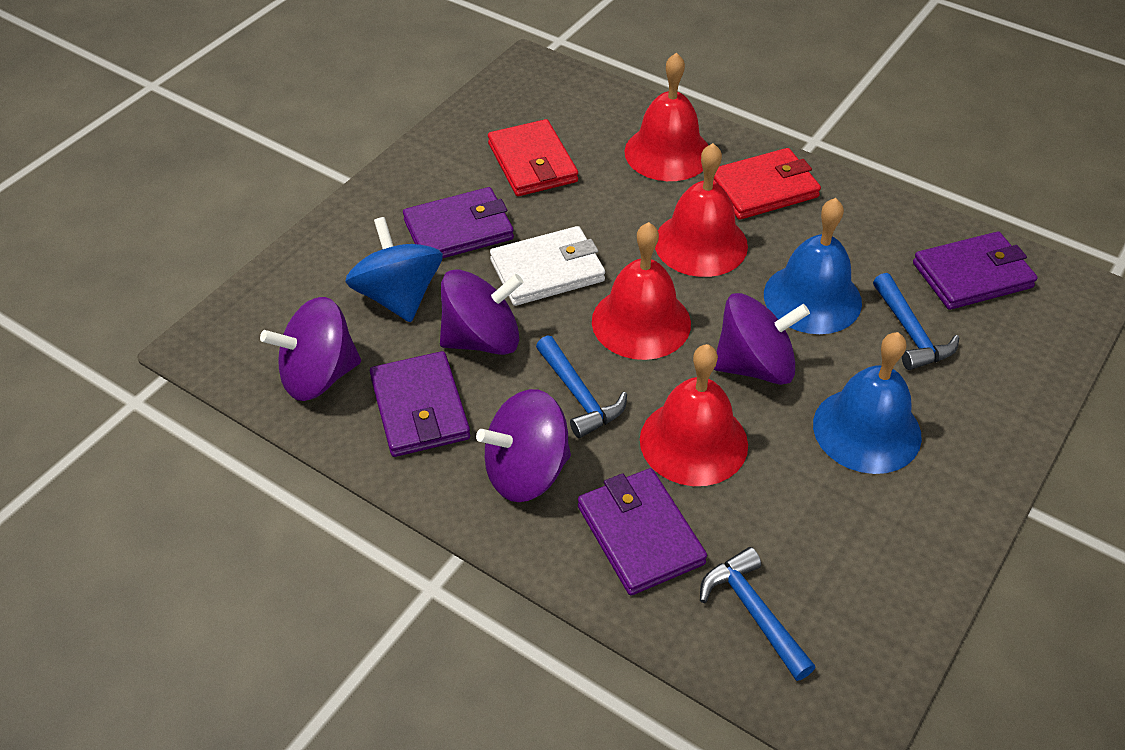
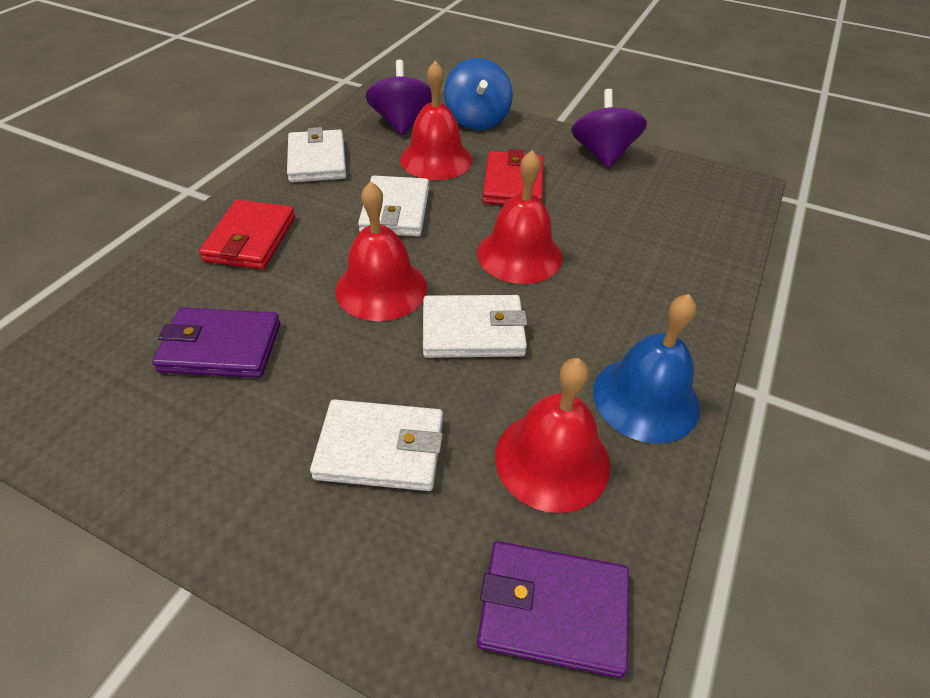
blue bell: [764,198,862,334] [813,332,922,474] = 2 -> [593,294,700,444] = 1
blue hammer: [536,335,627,438] [700,547,816,681] [873,273,959,370] = 3 -> none = 0
purple spinning top: [260,297,361,401] [440,270,523,355] [476,389,571,502] [714,293,810,385] = 4 -> [366,60,432,136] [571,89,647,168] = 2
purple wallet: [370,351,470,457] [403,187,514,259] [578,468,707,595] [913,231,1038,310] = 4 -> [152,307,281,378] [477,541,629,678] = 2
white wallet: [490,226,605,306] = 1 -> [287,127,346,182] [310,399,443,491] [358,176,429,236] [423,295,527,358] = 4

